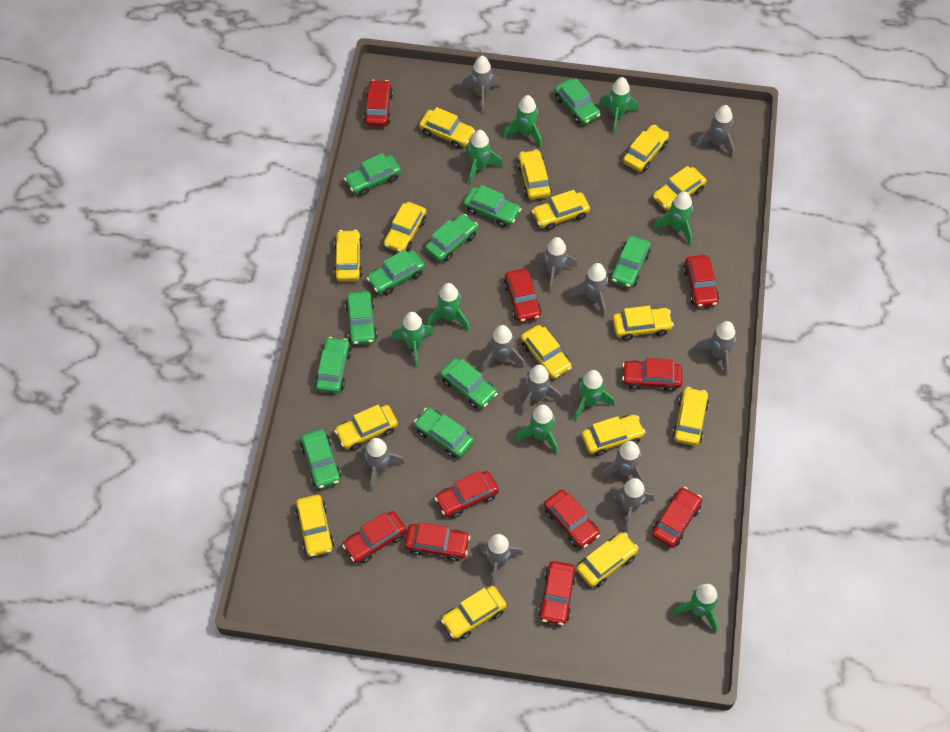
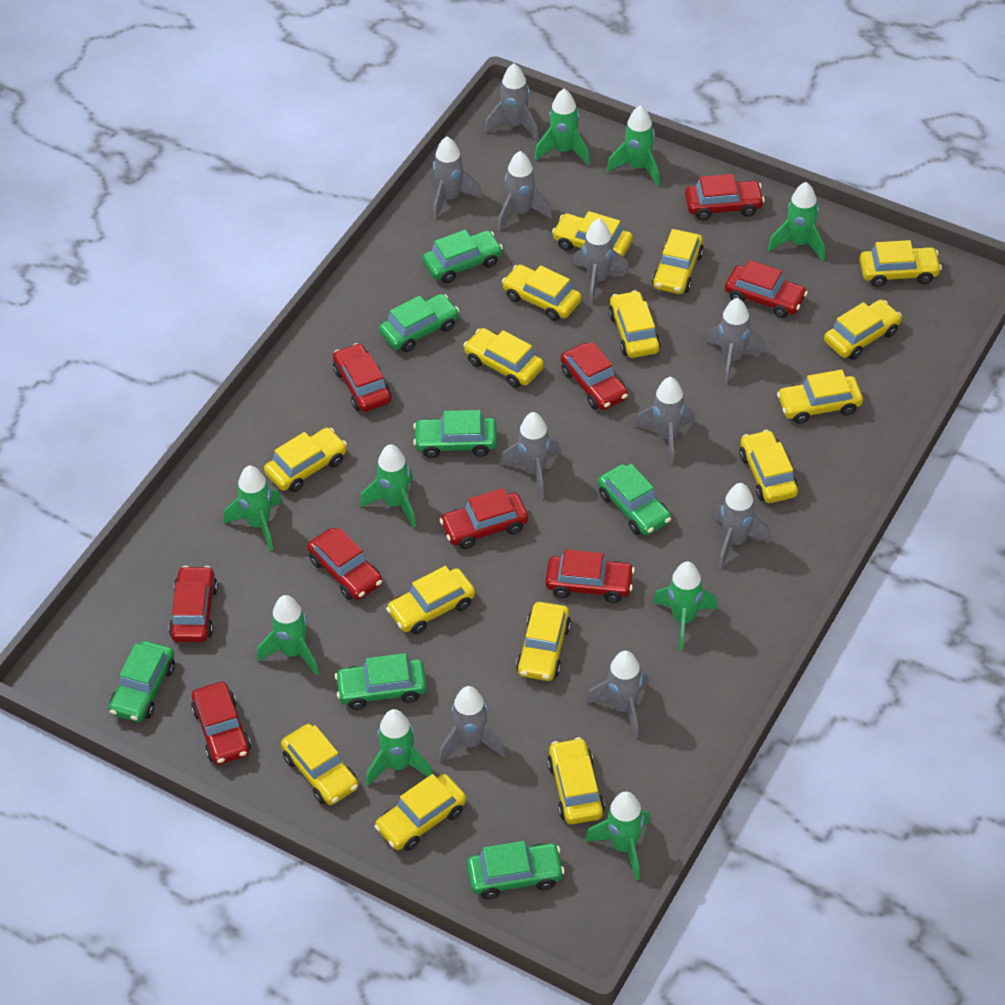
green car: [300,429,341,489] [315,337,351,393] [344,153,401,196] [345,291,377,345] [367,249,425,295] [414,408,474,458] [425,214,478,262] [440,358,498,409] [463,185,521,227] [554,78,601,125] [610,236,651,288] = 11 -> [109,641,175,722] [335,653,427,710] [379,294,459,352] [413,410,497,458] [422,230,503,283] [467,841,565,899] [598,464,671,535] = 7
grey rocket: [362,438,405,492] [462,56,501,113] [477,534,523,587] [481,325,525,373] [521,365,562,415] [536,237,577,293] [569,263,608,317] [600,441,645,488] [608,478,654,532] [694,105,734,158] [694,321,736,376] = 11 -> [433,137,482,219] [438,686,506,762] [485,63,539,141] [498,151,553,231] [500,412,561,499] [572,219,630,304] [586,651,649,739] [635,377,696,464] [706,298,765,384] [714,483,771,568] = 10
red car: [342,511,406,563] [364,80,393,126] [405,522,470,561] [435,471,499,518] [504,269,542,322] [538,561,577,625] [544,489,600,549] [622,358,682,392] [652,487,702,548] [683,255,719,307] = 10 -> [169,566,218,642] [191,682,251,765] [307,527,383,600] [333,343,392,412] [440,488,528,549] [545,549,635,603] [561,342,628,410] [685,174,765,220] [725,260,808,318] = 9

